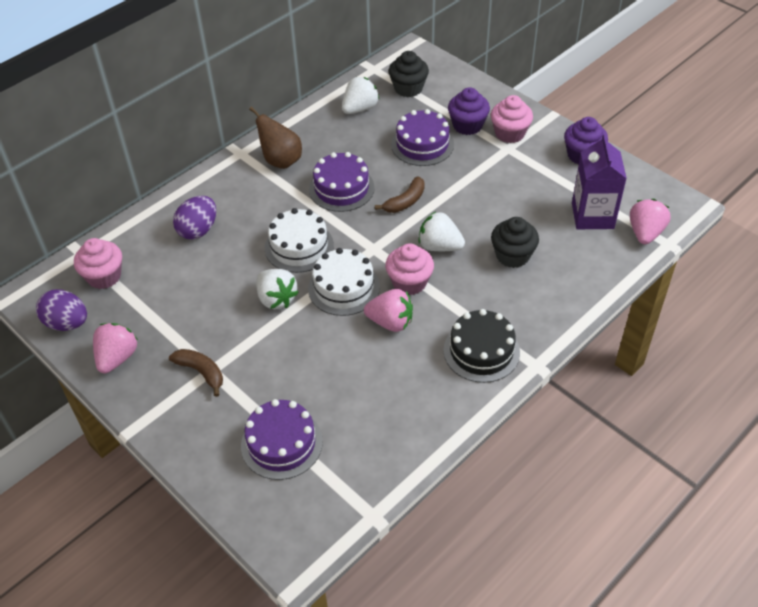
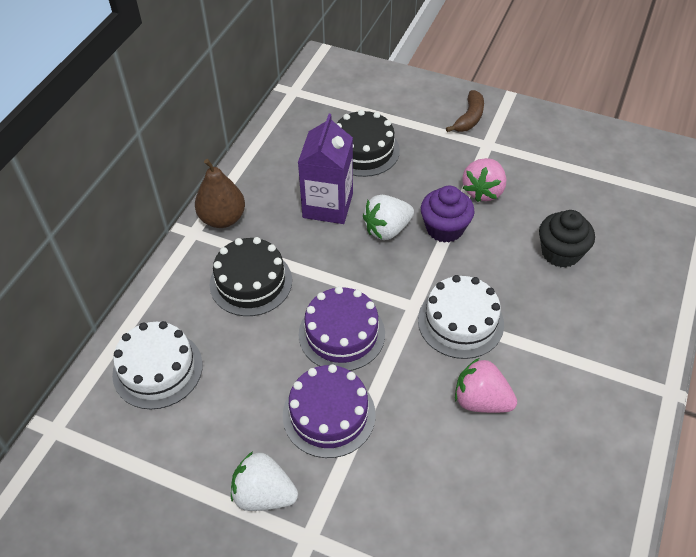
black cake: [443,309,520,383] = 1 -> [210,237,292,316] [336,110,400,177] = 2
black cupcake: [389,51,429,97] [491,217,539,268] = 2 -> [539,210,595,268] = 1
brown banana: [169,349,223,397] [375,176,425,213] = 2 -> [446,90,484,132] = 1
pink cupcake: [74,238,122,289] [385,243,434,295] [491,95,533,143] = 3 -> none = 0
pink strawberry: [93,323,138,373] [364,289,413,332] [630,199,671,244] = 3 -> [455,358,517,413] [463,158,506,202] = 2
purple cake: [241,399,323,480] [309,152,375,212] [391,109,454,166] = 3 -> [283,364,376,458] [299,286,385,371] = 2
purple cupcake: [448,87,490,135] [564,117,608,165] = 2 -> [421,186,475,243] = 1
purple egg: [36,289,87,331] [173,196,216,239] = 2 -> none = 0
white strawberry: [256,269,299,309] [342,77,379,114] [419,212,465,251] = 3 -> [231,451,298,511] [363,195,414,240] = 2

